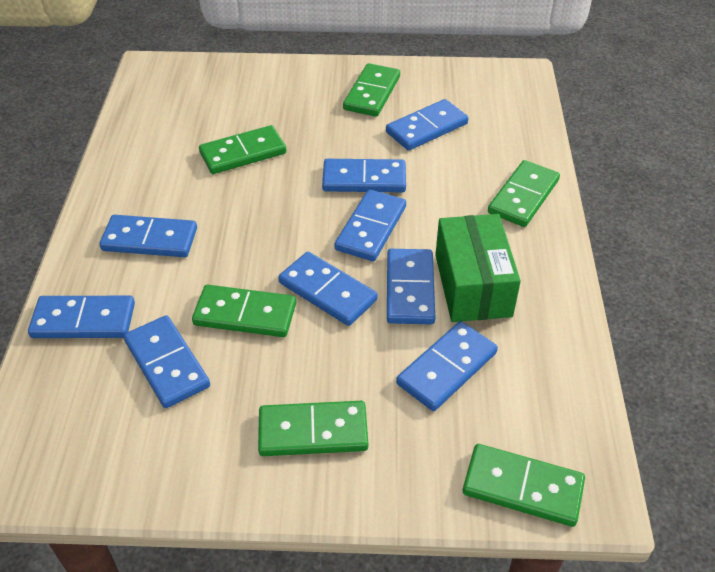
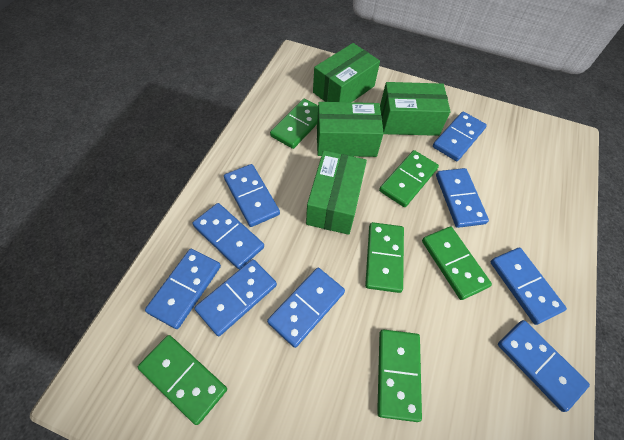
green box: [435,214,521,322] = 1 -> [306,150,367,235] [313,43,380,102] [317,102,384,157] [380,82,451,136] = 4

